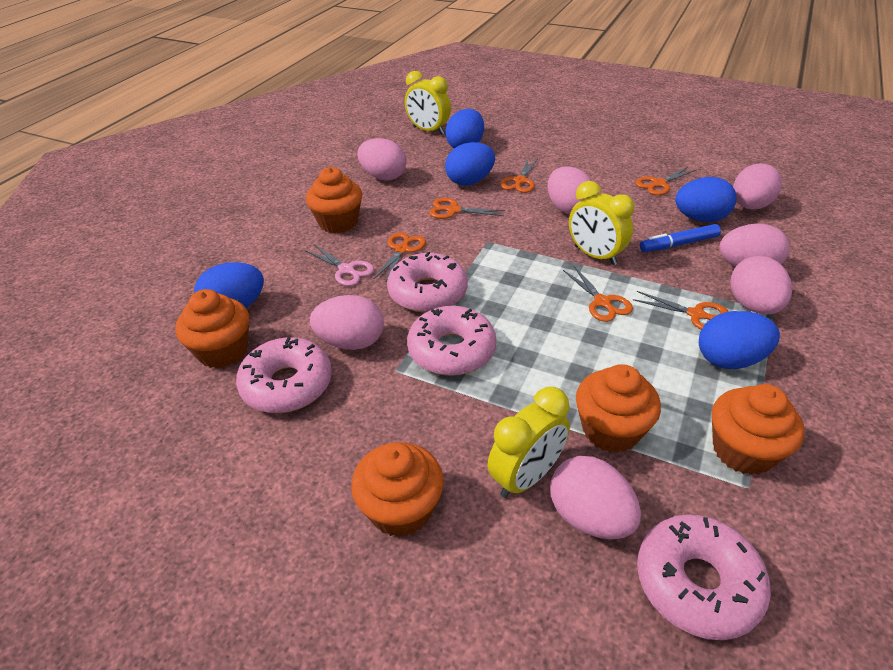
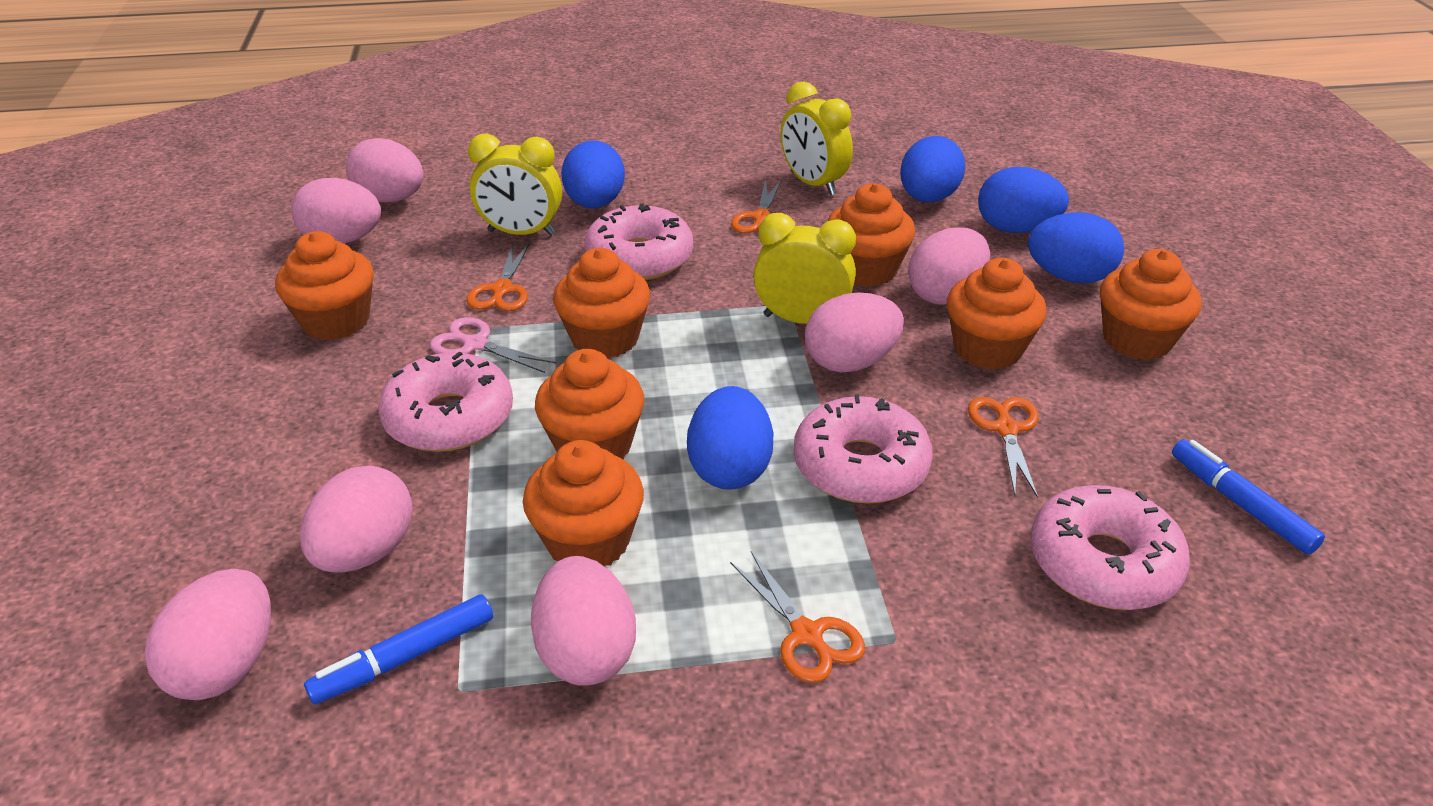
blue marker: [640,224,721,252] = 1 -> [304,594,493,704] [1172,439,1325,555] = 2
orange cupcake: [175,289,249,368] [306,167,362,233] [351,442,444,537] [576,364,661,453] [712,384,805,475] = 5 -> [275,231,374,340] [523,440,644,566] [535,349,645,459] [553,248,650,359] [828,183,915,287] [947,258,1047,370] [1100,249,1201,360] = 7
orange scissors: [374,232,426,283] [429,198,505,219] [500,159,538,193] [563,266,633,322] [633,291,728,330] [635,167,696,195] = 6 -> [466,243,530,311] [730,551,865,683] [731,179,782,233] [968,397,1038,498] = 4

